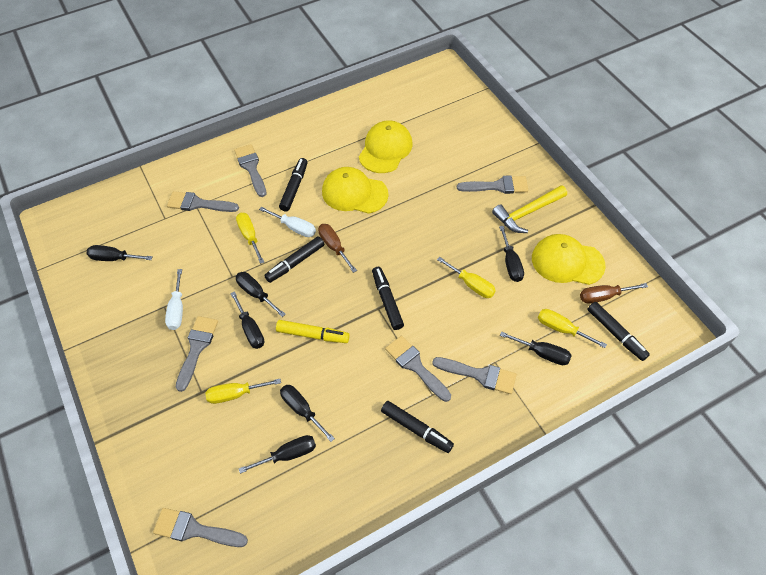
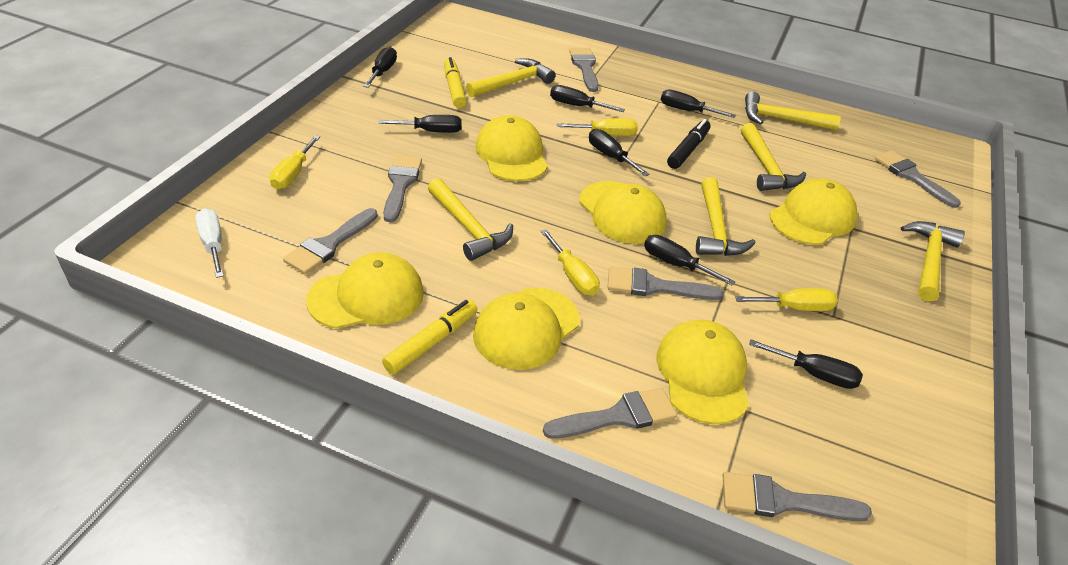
black marker: [264,236,324,283] [279,158,308,212] [372,267,404,330] [381,401,454,453] [587,302,650,361] = 5 -> [667,119,711,169] = 1
brown screwdriver: [318,224,357,273] [580,283,648,304] = 2 -> none = 0
white screwdriver: [165,269,183,330] [259,207,316,237] = 2 -> [195,208,224,278] = 1
yellow cap: [322,167,388,214] [359,120,412,173] [532,234,606,285] = 3 -> [306,252,424,329] [473,288,580,370] [475,115,548,181] [579,181,666,244] [656,320,749,424] [770,179,858,245] = 6
yellow hammer: [492,185,567,233] = 1 -> [428,178,513,261] [466,58,556,98] [696,177,756,256] [741,123,806,191] [745,92,841,130] [901,221,965,301] = 6
yellow marker: [276,320,350,343] = 1 -> [382,299,477,374] [444,57,467,108] = 2

